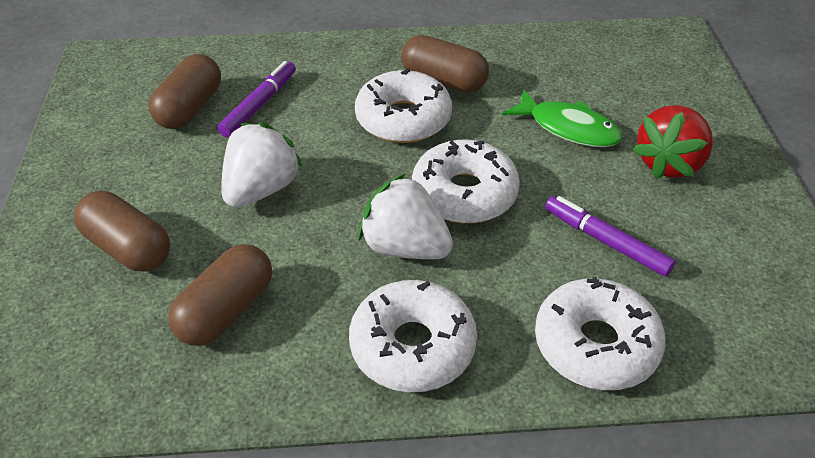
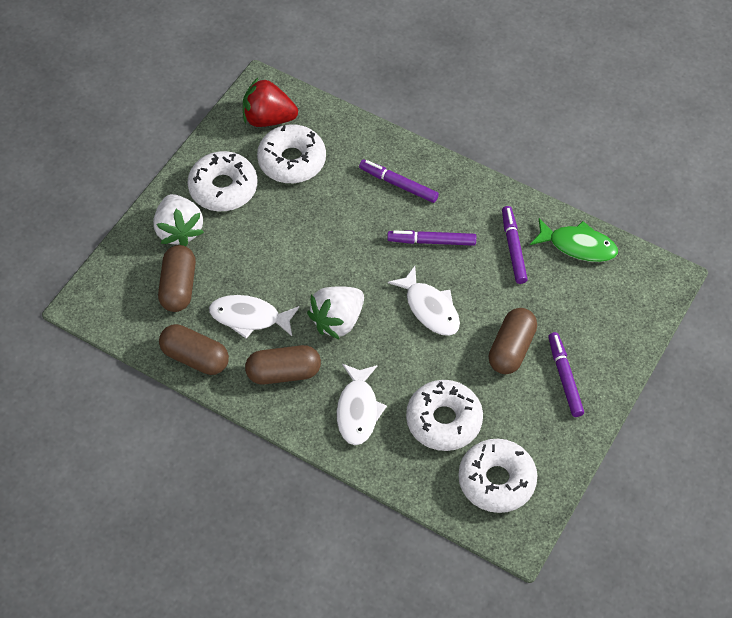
purple marker: [218,61,296,137] [545,196,675,277] = 2 -> [359,159,439,203] [387,230,476,246] [502,206,528,284] [548,332,584,417] = 4
white fish: none = 0 -> [209,295,299,339] [337,364,387,445] [388,266,460,336] = 3

